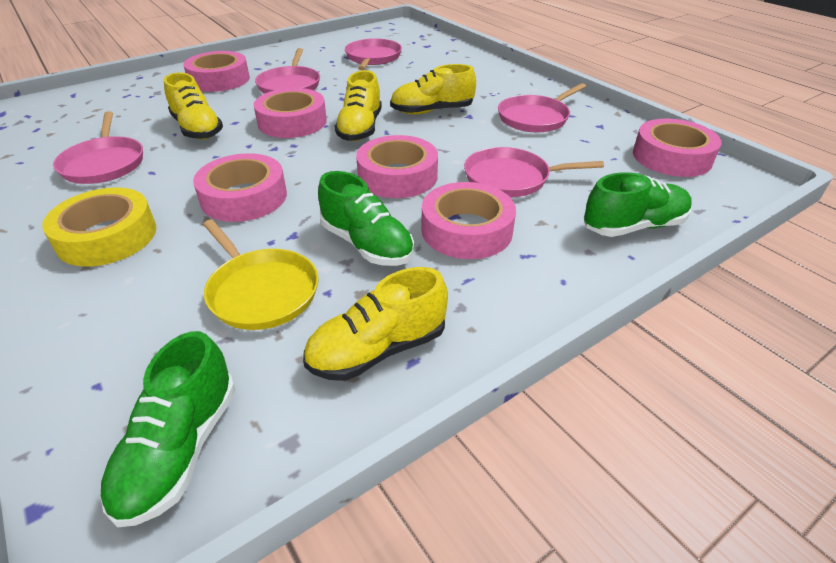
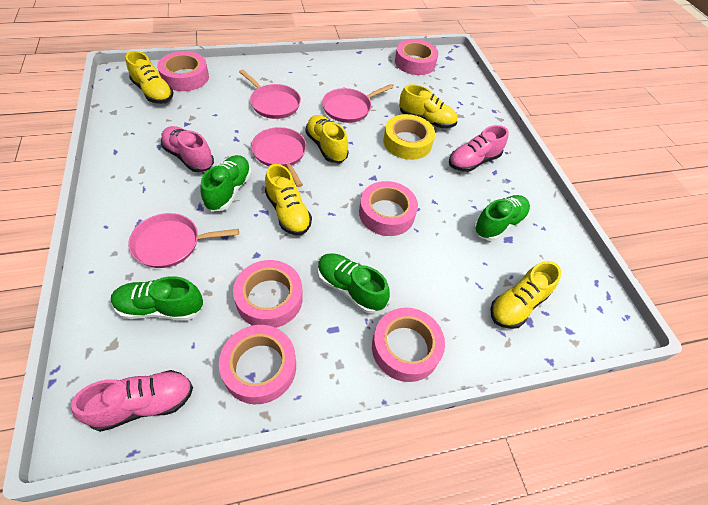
green shoe: [100,331,236,527] [318,171,414,266] [584,172,692,237] = 3 -> [111,276,203,321] [200,155,251,212] [317,253,390,314] [474,195,530,241] = 4
pink pan: [53,111,143,184] [255,48,320,94] [345,38,402,70] [464,147,604,197] [498,83,586,132] = 5 -> [128,213,239,268] [239,69,301,119] [251,127,306,187] [322,84,393,123] = 4
pink shoe: none = 0 -> [71,370,193,432] [161,126,214,172] [449,125,509,172] = 3
yellow pan: [203,220,319,330] = 1 -> none = 0
yellow shoe: [164,73,223,140] [303,267,448,381] [334,70,382,141] [390,64,476,114] = 4 -> [126,51,174,104] [265,164,312,235] [305,115,349,163] [399,84,457,128] [490,261,561,329] = 5

